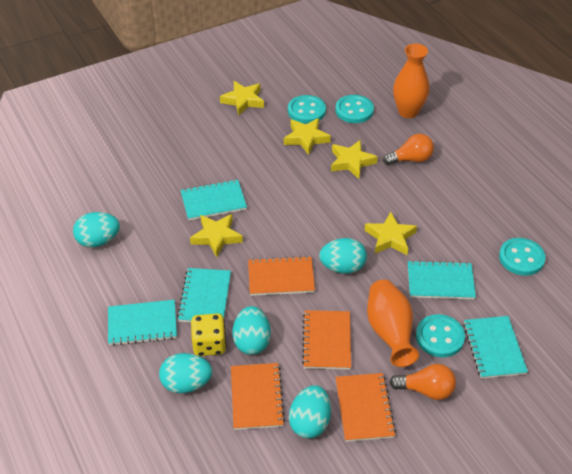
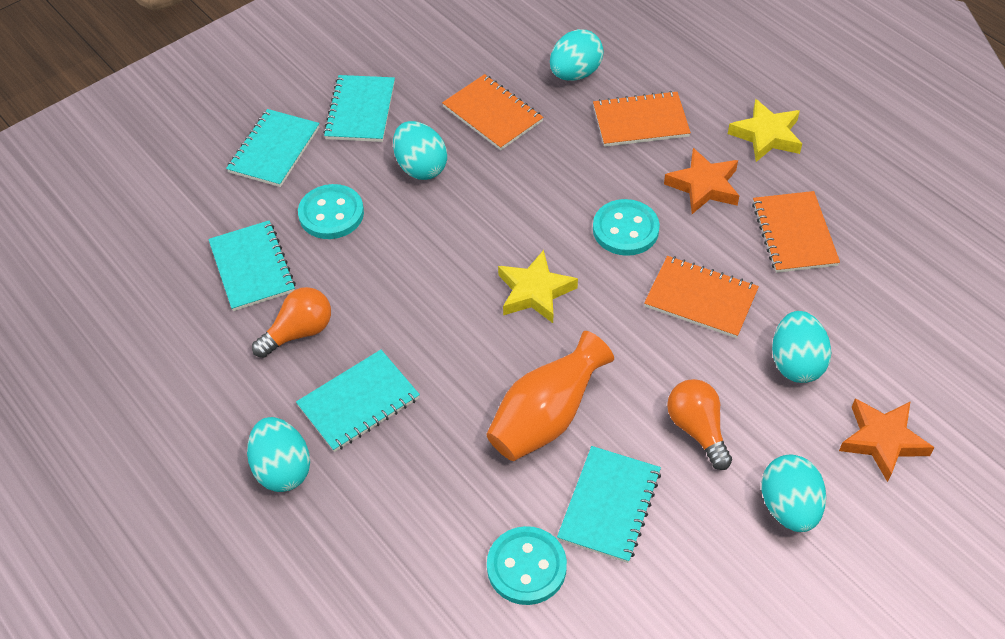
orange star: none = 0 -> [664,148,739,214] [839,398,935,482] = 2
orange vase: [367,280,419,367] [393,44,430,118] = 2 -> [486,331,614,461] = 1
turquoise button: [288,95,326,124] [335,95,374,123] [416,314,465,358] [499,238,546,276] = 4 -> [298,184,364,239] [487,526,567,605] [593,199,660,256] = 3
yellow dice: [191,313,226,356] = 1 -> none = 0
yellow star: [190,214,243,257] [220,81,264,115] [284,118,331,155] [331,140,378,179] [364,212,417,255] = 5 -> [498,250,578,323] [728,99,802,162] = 2

